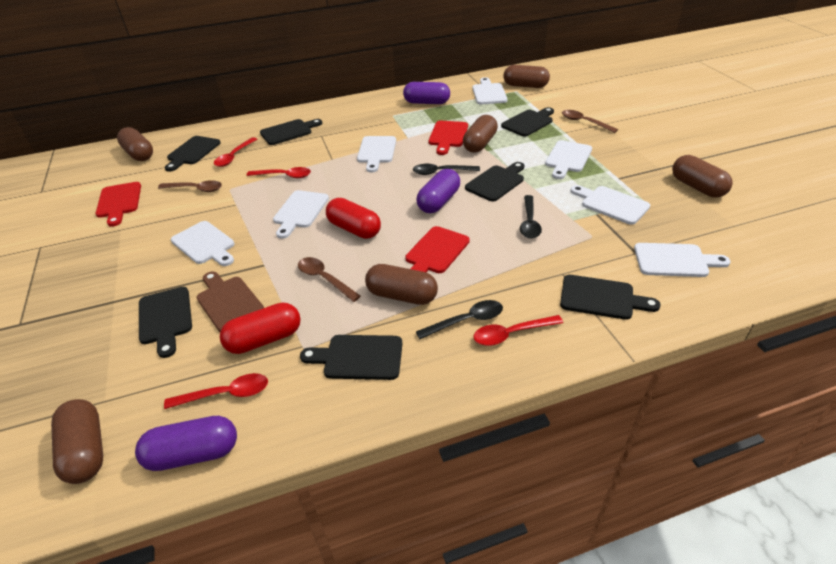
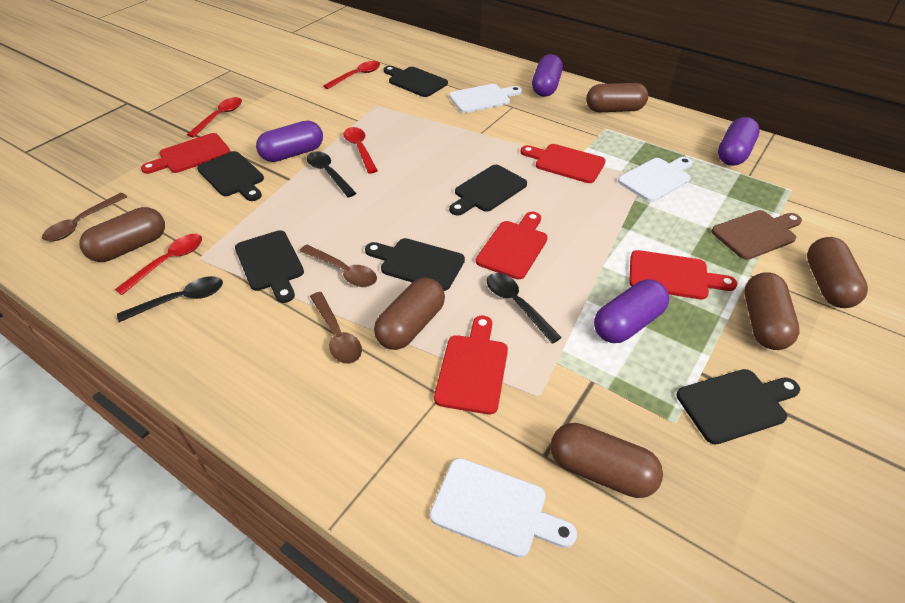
black cutting board: [139,287,192,358] [165,136,221,172] [260,119,322,145] [300,335,402,380] [465,162,524,201] [501,107,554,136] [560,275,661,320] = 7 -> [197,151,264,201] [235,230,304,303] [365,238,465,291] [384,66,448,97] [449,165,527,216] [677,369,800,444] = 6
purple capsule: [135,416,237,471] [403,82,450,104] [416,169,460,213] = 3 -> [256,121,323,162] [532,54,563,97] [594,279,669,343] [718,117,760,166] = 4
red capsule: [220,302,301,354] [326,198,381,239] = 2 -> none = 0
red cutting board: [96,182,141,227] [405,226,470,273] [429,121,468,155] = 3 -> [141,133,230,174] [434,316,508,415] [476,212,548,279] [520,144,606,183] [629,250,737,300] = 5
white cutting board: [171,221,234,266] [273,190,329,239] [357,136,396,173] [472,77,508,104] [545,140,592,179] [570,185,650,225] [634,243,731,277] = 7 -> [430,458,577,558] [449,84,522,113] [618,157,693,202] = 3

